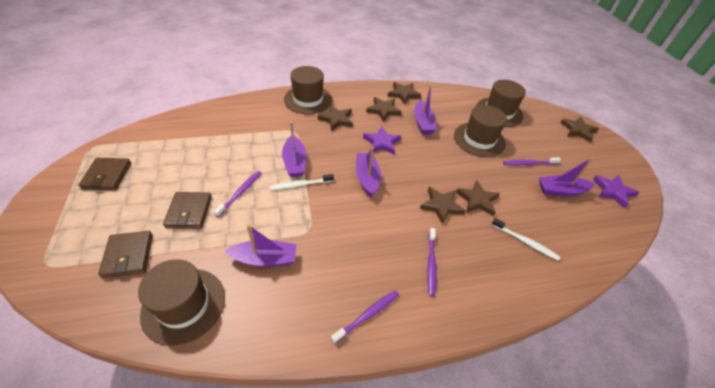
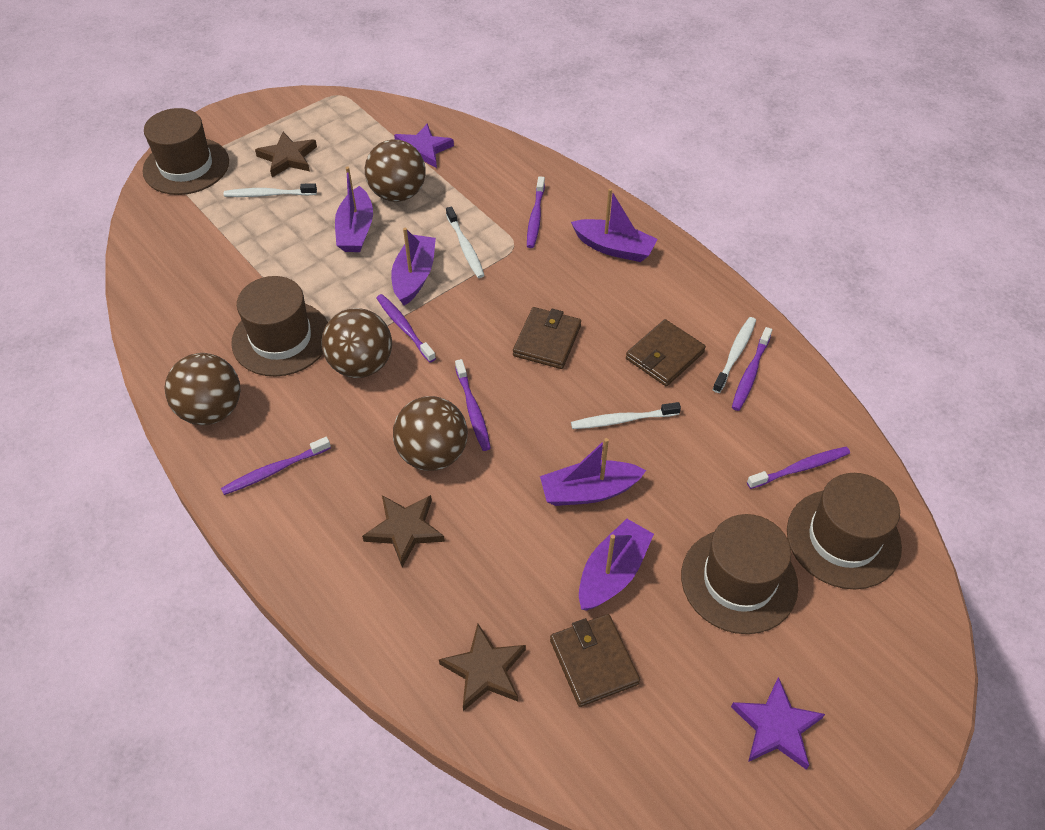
brown ball: none = 0 -> [165,353,241,425] [321,308,392,378] [365,139,426,202] [393,396,468,471] = 4
brown star: [318,105,353,131] [366,97,402,122] [387,82,421,104] [420,187,466,224] [456,180,500,216] [560,117,599,142] = 6 -> [255,132,317,177] [362,495,445,567] [439,624,526,711] = 3
purple toothbrush: [214,171,262,217] [331,290,399,344] [427,228,437,296] [503,157,561,165] = 4 -> [221,437,331,495] [376,294,436,362] [455,359,491,451] [527,176,545,248] [732,327,772,411] [747,447,850,489] = 6
white toothbrush: [269,174,334,190] [492,218,560,261] = 2 -> [224,183,317,197] [446,207,485,278] [571,402,681,429] [712,317,756,393] = 4

